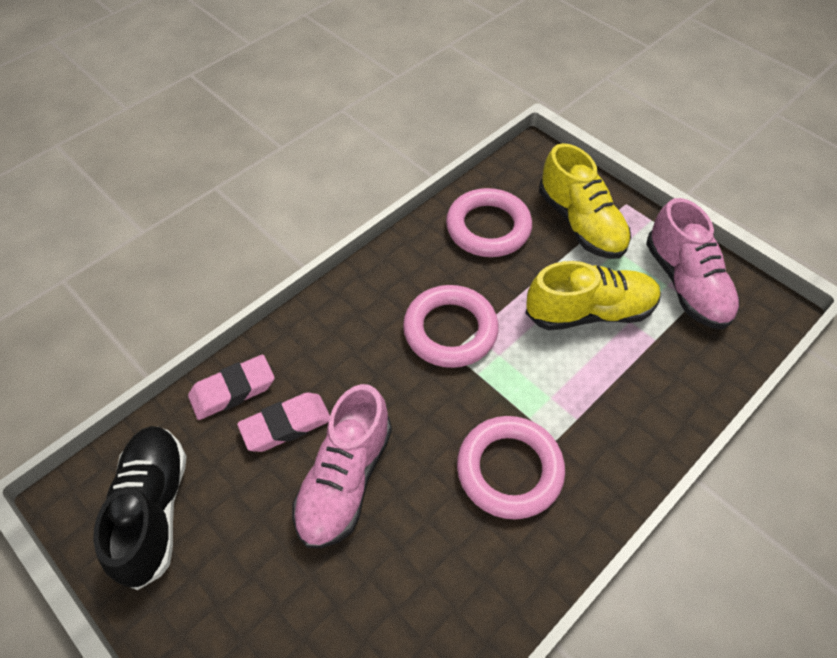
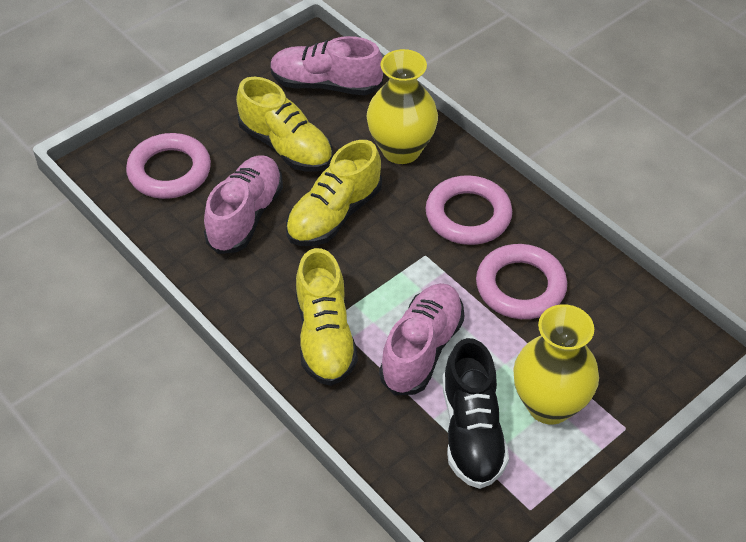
pink eraser: [188,355,275,420] [237,392,330,452] = 2 -> none = 0
pink shoe: [292,384,392,549] [646,198,740,329] = 2 -> [204,155,283,254] [270,36,383,95] [379,283,464,395] = 3
yellow shoe: [525,261,661,330] [539,143,631,259] = 2 -> [236,77,333,172] [286,140,382,246] [296,248,358,386] = 3
yellow vase: none = 0 -> [367,49,438,164] [513,304,599,425] = 2

